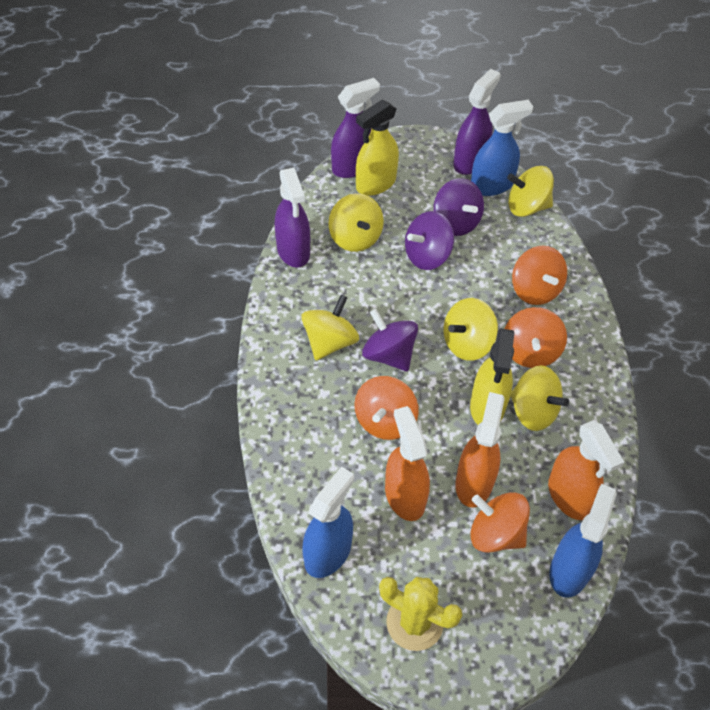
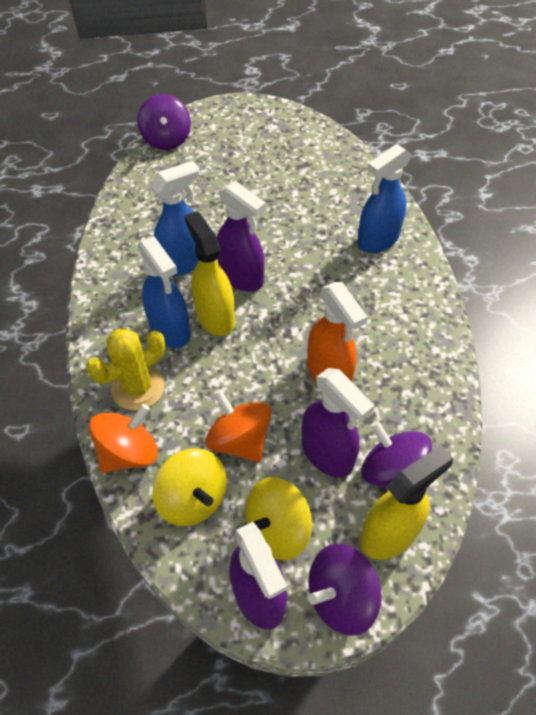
orange spinning top: [354,376,419,440] [470,492,530,553] [505,307,567,368] [512,245,567,305] = 4 -> [89,404,158,473] [205,389,272,463] = 2
orange spray bottle: [385,406,430,521] [455,392,505,508] [548,421,624,520] = 3 -> [307,282,368,383] = 1
yellow spinning top: [301,295,359,360] [328,193,384,252] [443,298,498,361] [507,166,554,217] [511,365,569,431] = 5 -> [152,448,227,526] [245,477,312,560] = 2

